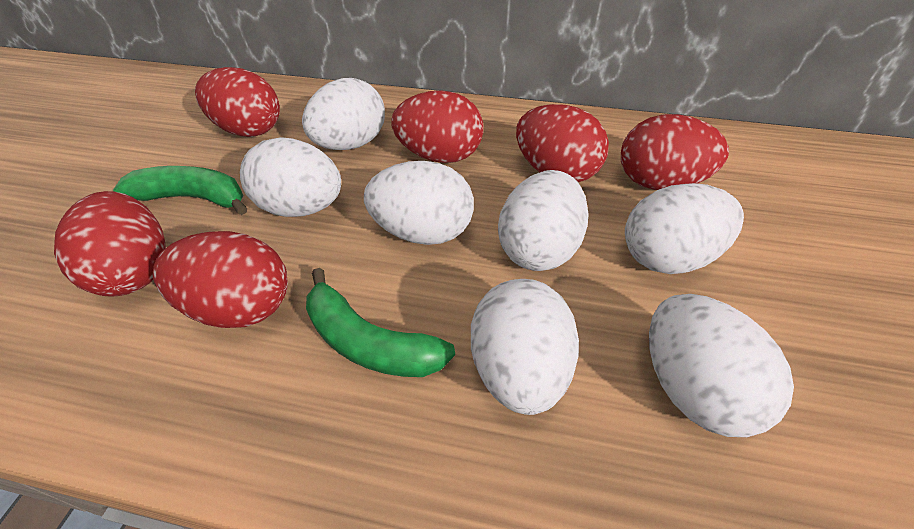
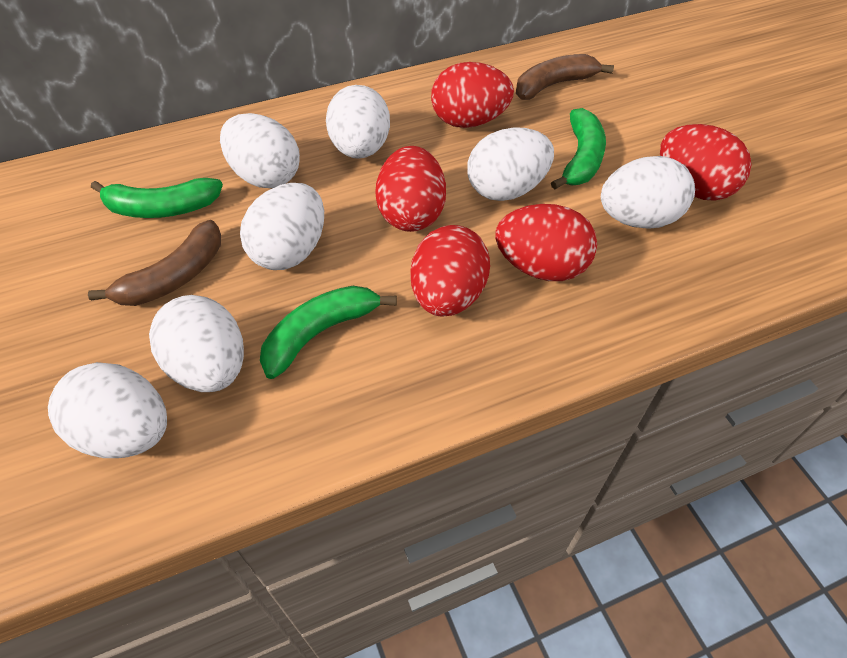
brown banana: none = 0 -> [88,220,221,306] [516,54,614,100] = 2
green banana: [113,166,247,215] [306,268,455,377] = 2 -> [91,178,223,218] [260,286,397,379] [551,108,606,190] = 3
red egg: [54,191,166,297] [153,231,288,328] [195,67,280,137] [392,90,483,163] [516,104,609,182] [621,114,729,190] = 6 -> [375,146,446,232] [410,225,490,317] [431,62,514,128] [495,204,597,281] [660,124,751,201] = 5

